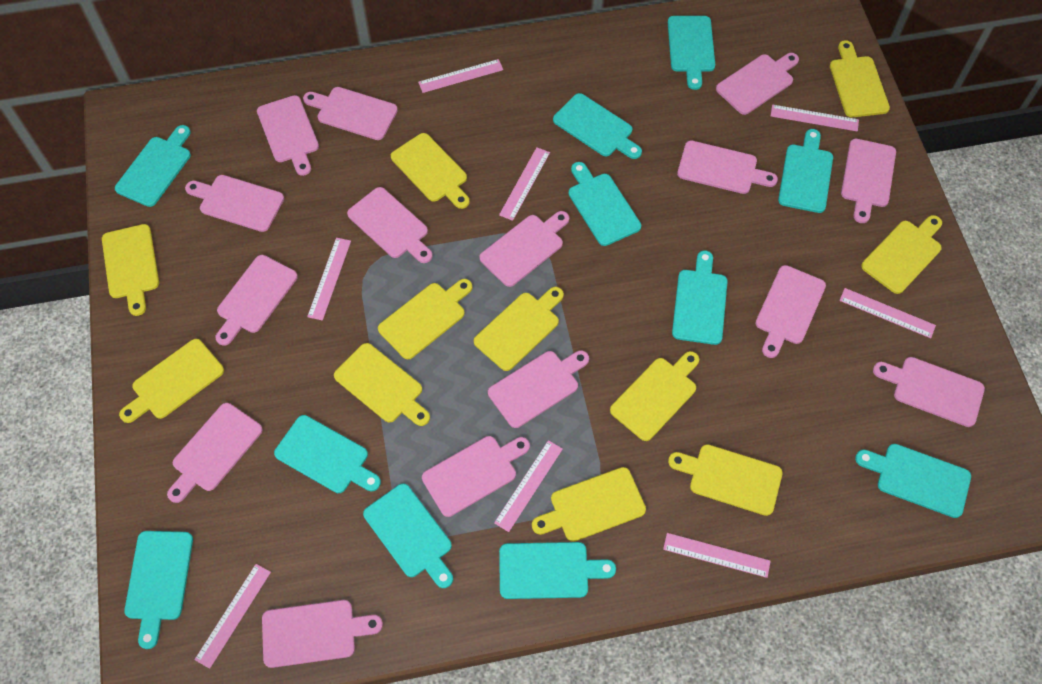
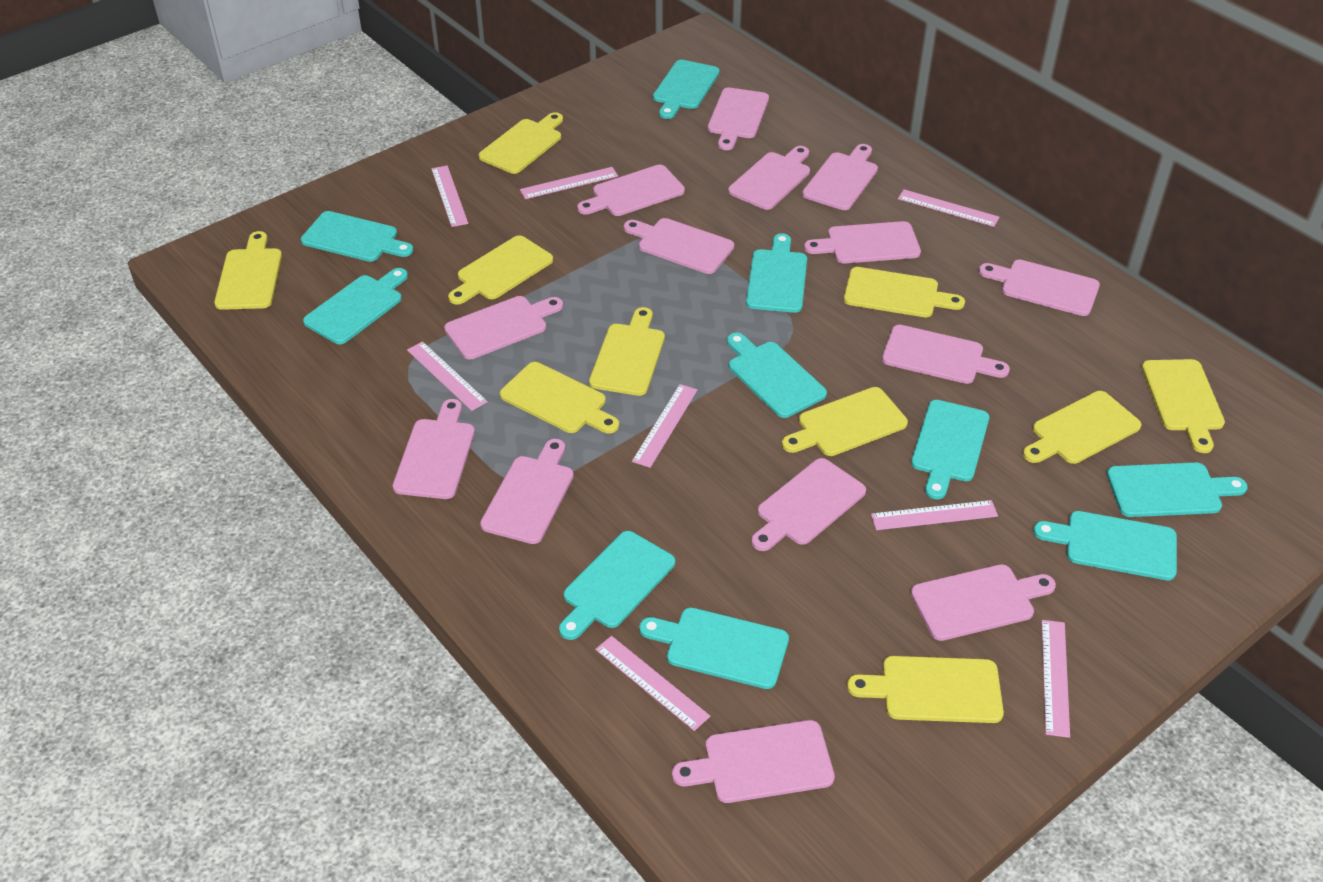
pink cutting board: [167,403,263,503] [185,175,284,232] [215,255,298,346] [257,95,319,176] [262,600,383,668] [303,87,398,140] [347,187,433,263] [422,436,530,517] [479,211,569,287] [488,350,589,428] [677,140,778,194] [716,53,799,115] [756,265,826,358] [841,139,896,223] [873,357,985,427] = 15 -> [393,399,475,499] [444,296,563,359] [480,439,574,544] [577,165,685,216] [624,218,734,274] [672,720,835,803] [708,87,769,150] [728,146,810,210] [751,458,866,551] [802,144,878,210] [804,221,921,264] [882,325,1010,384] [911,564,1056,641] [979,260,1100,316] = 14
turquoise cutting board: [115,125,191,207] [124,531,193,649] [274,415,381,493] [363,483,453,588] [499,542,616,599] [553,93,642,159] [569,162,641,246] [668,16,715,90] [672,251,728,345] [778,129,833,213] [855,444,971,518] = 11 -> [301,211,414,262] [303,268,408,344] [559,531,675,640] [639,607,789,689] [653,60,720,119] [727,333,827,418] [746,233,807,313] [911,400,989,500] [1033,511,1177,580] [1107,462,1248,517] = 10
yellow cutting board: [102,224,159,316] [119,339,224,423] [334,343,430,426] [378,279,472,360] [391,133,470,209] [474,287,564,371] [532,467,646,542] [610,351,699,441] [668,444,783,516] [830,40,890,117] [861,215,942,294] = 11 -> [214,231,282,310] [448,235,553,305] [479,112,563,174] [500,362,619,433] [589,307,665,396] [782,387,908,456] [844,267,965,317] [847,656,1004,723] [1023,391,1142,464] [1142,359,1225,453] = 10

